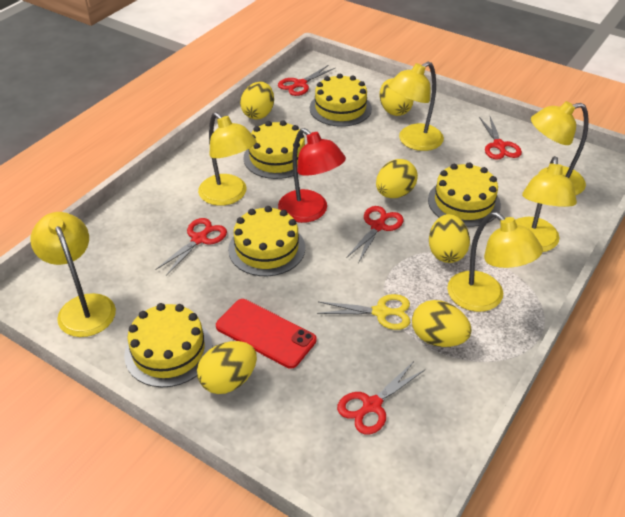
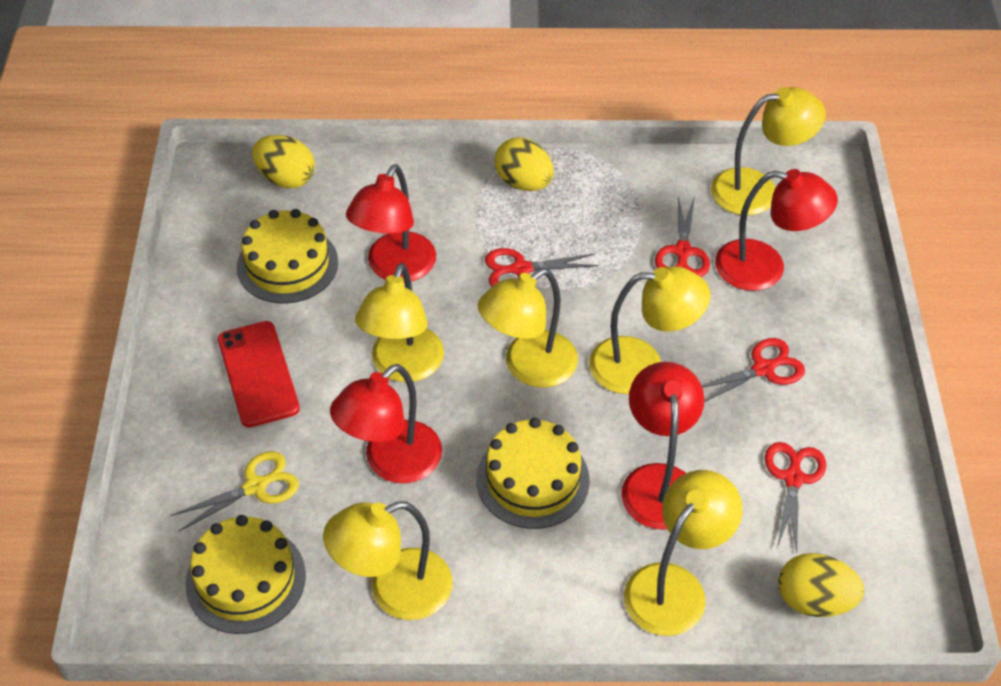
red lamp: [278,128,346,223] = 1 -> [330,364,442,484] [346,164,436,282] [621,362,704,530] [715,169,838,291] = 4
red scissors: [155,218,227,276] [278,65,335,96] [337,361,426,434] [347,206,404,263] [479,116,522,160] = 5 -> [485,248,599,287] [655,196,710,277] [701,338,805,402] [765,442,826,552] = 4
yellow cake: [124,303,213,387] [228,206,305,276] [244,120,305,179] [310,74,372,127] [428,162,501,227] = 5 -> [185,515,306,634] [237,209,338,304] [477,418,590,529] = 3
yellow egg: [197,341,257,394] [240,82,274,120] [376,159,418,198] [380,78,414,116] [412,300,472,347] [429,214,470,263] = 6 -> [252,135,315,189] [495,137,554,191] [779,553,864,617] = 3

